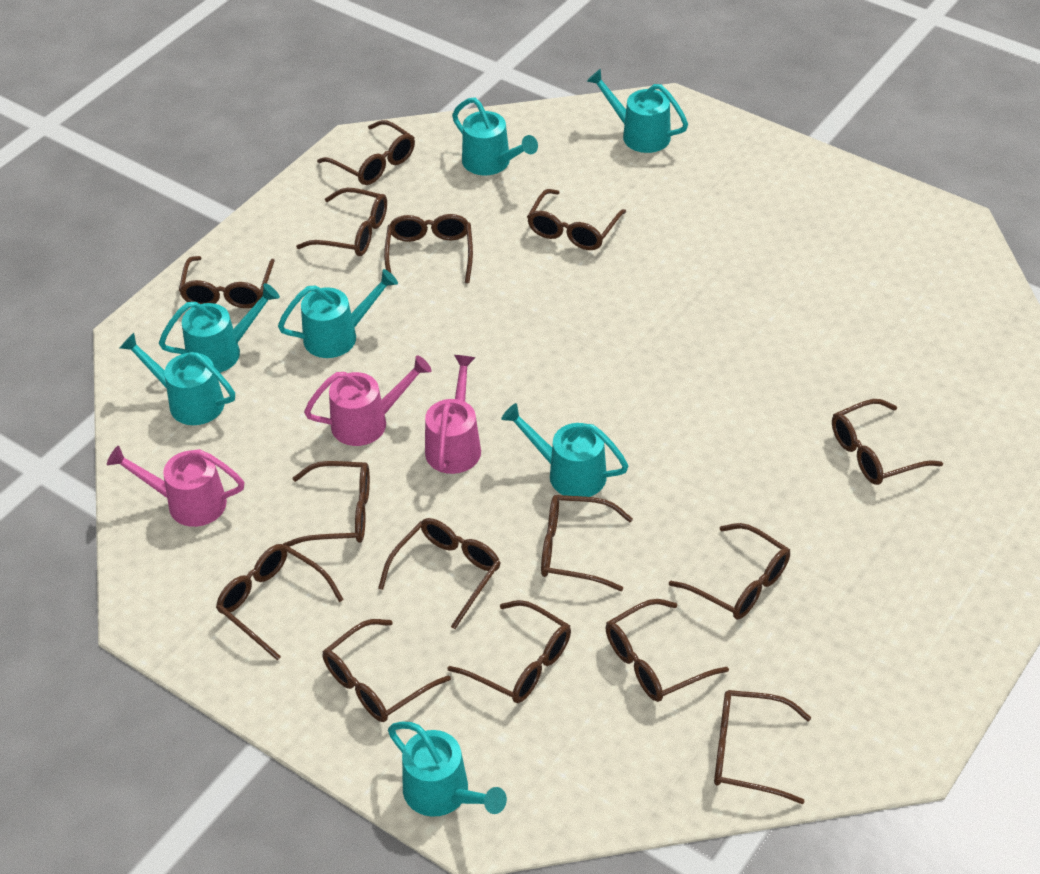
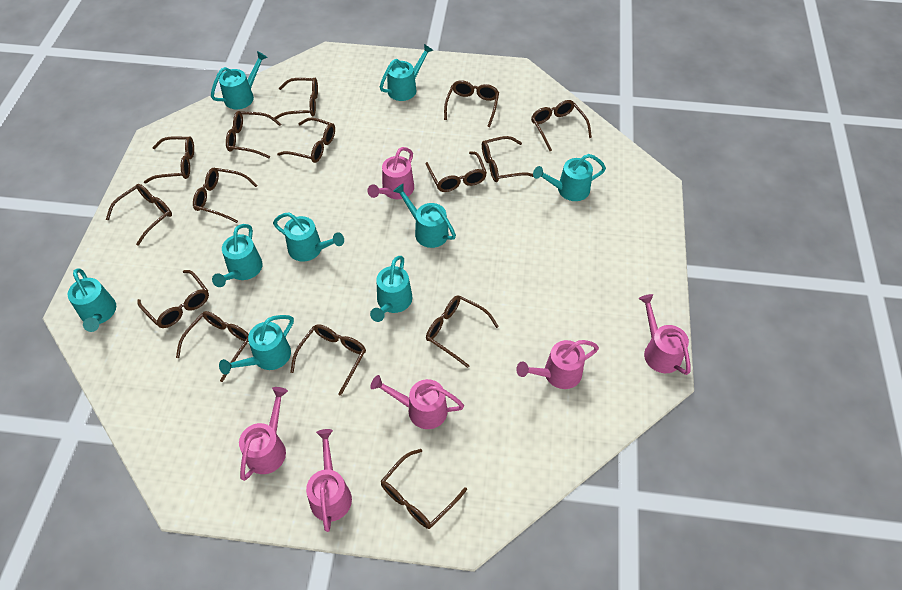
pink watering can: [107,445,245,527] [304,355,431,446] [425,355,481,474] = 3 -> [239,387,288,481] [306,429,352,532] [367,147,414,199] [370,375,464,429] [516,340,599,389] [639,294,691,375] = 6
turquoise watering can: [120,333,235,425] [159,283,280,373] [278,269,398,358] [388,722,507,817] [452,98,538,175] [501,403,629,497] [587,69,688,153] = 7 -> [68,268,116,332] [211,51,268,109] [212,224,263,287] [219,315,294,375] [273,213,344,262] [370,256,412,322] [380,44,433,101] [393,184,456,248] [533,154,606,201] = 9

